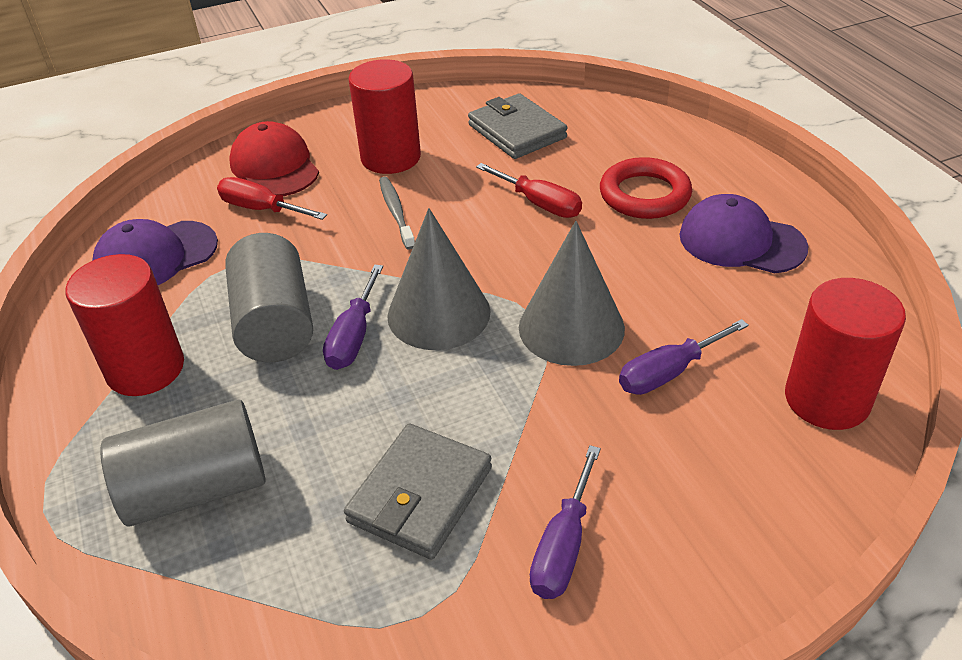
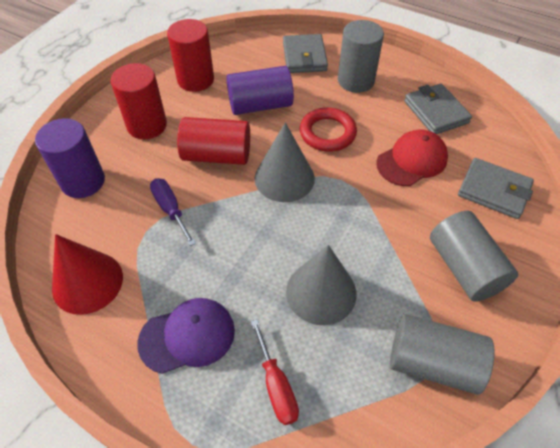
grey cylinder: [100,400,266,527] [225,233,313,362] = 2 -> [338,20,384,93] [390,314,494,395] [430,211,518,302] = 3
grey toothbrush: [379,177,415,250] = 1 -> none = 0
grey wallet: [344,424,492,560] [468,93,567,159] = 2 -> [283,34,328,73] [404,83,472,134] [458,158,534,219] = 3
purple cap: [92,219,218,285] [679,194,808,273] = 2 -> [137,298,235,374] = 1
purple cylinder: none = 0 -> [35,118,105,198] [226,66,294,115] = 2
purple screwdriver: [323,265,383,370] [530,445,601,599] [619,319,749,395] = 3 -> [150,178,196,246] = 1
red cone: none = 0 -> [52,234,123,315] = 1
red screwdriver: [217,177,327,220] [476,163,582,218] = 2 -> [251,319,299,425] = 1

